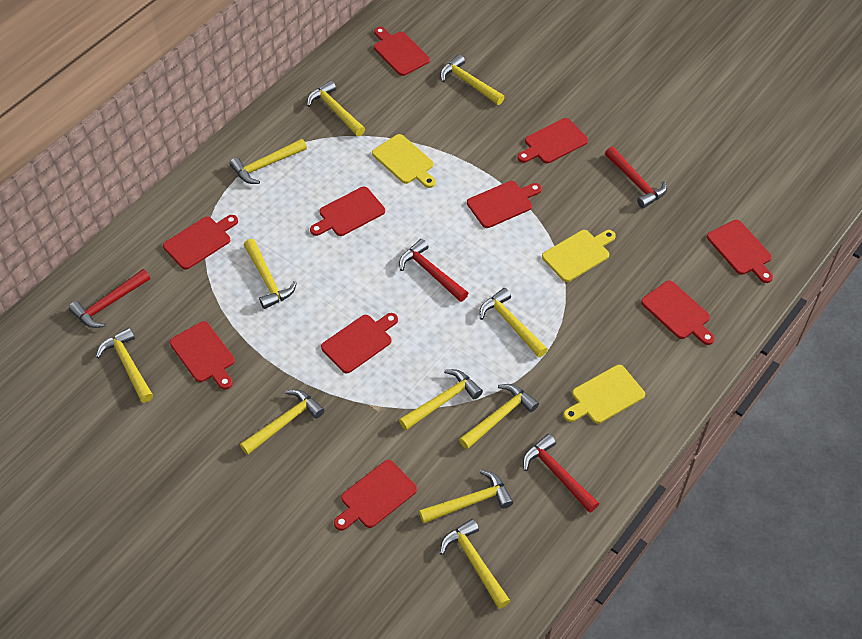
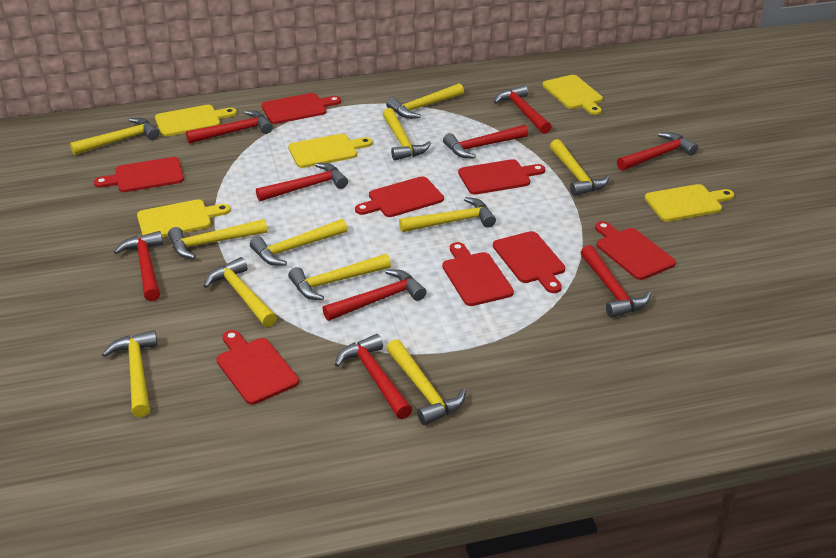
red cutting board: [163,215,238,270] [170,321,235,390] [310,187,385,236] [321,313,398,374] [334,460,417,531] [374,27,430,76] [467,181,542,228] [517,118,588,163] [641,281,715,345] [707,220,773,283] = 10 -> [94,157,184,192] [216,330,299,405] [262,93,341,124] [355,176,444,217] [442,242,514,306] [458,159,545,195] [493,231,565,293] [595,221,676,280] = 8
red hammer: [69,269,150,328] [399,239,468,302] [523,434,599,513] [605,147,667,208] = 4 -> [114,231,163,301] [186,110,273,144] [256,163,348,202] [323,269,426,321] [335,334,413,419] [443,125,528,159] [494,85,552,134] [580,245,651,318] [617,132,698,171] = 9
yellow cutting board: [372,134,436,188] [542,230,616,282] [563,365,645,424] = 3 -> [137,199,231,237] [155,105,237,137] [288,134,373,168] [542,75,603,115] [645,184,734,222] = 5

